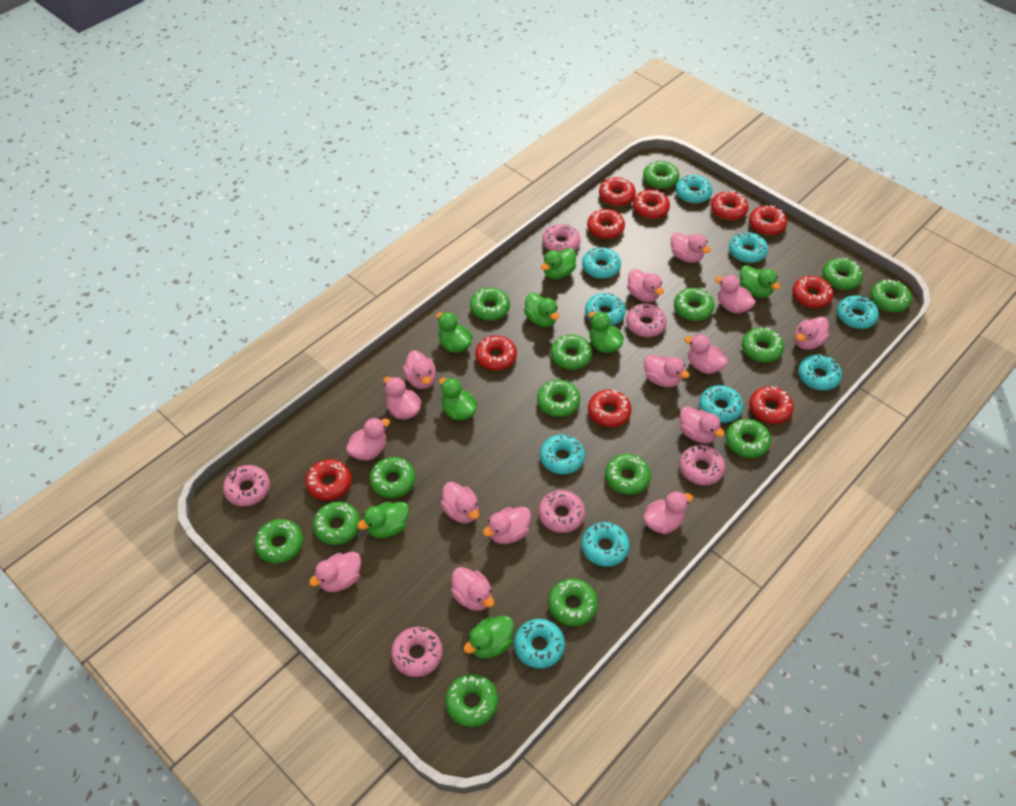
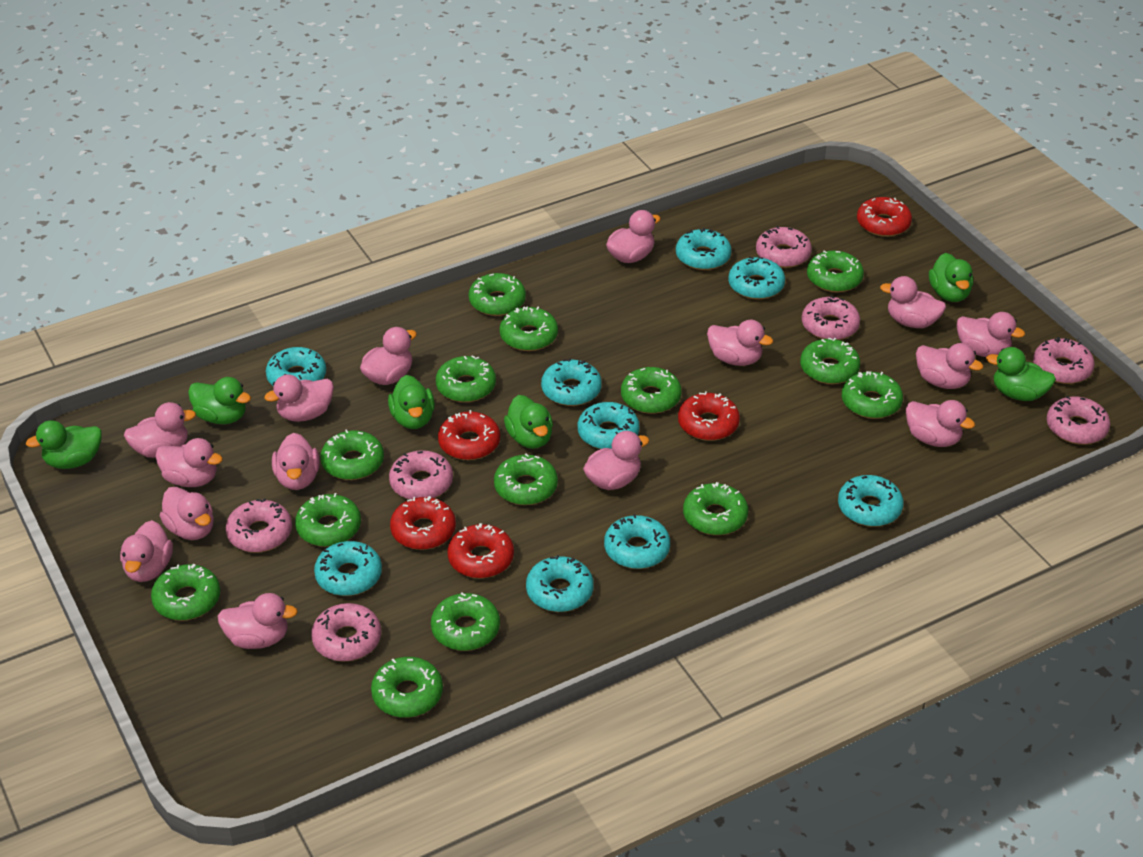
green donut: [255,519,303,564] [313,502,360,545] [370,457,415,498] [445,674,498,727] [470,288,510,321] [537,380,580,417] [548,579,598,626] [551,335,592,370] [605,454,651,495] [643,161,679,189] [674,288,714,321] [726,419,771,458] [742,327,784,362] [822,258,863,290] [870,280,912,312] = 15 -> [151,564,220,620] [295,493,361,547] [320,430,384,480] [371,657,443,718] [431,593,500,651] [436,355,496,402] [469,273,526,316] [494,453,558,505] [500,307,558,351] [621,367,682,414] [683,482,748,535] [800,338,860,384] [807,250,864,293] [842,371,903,419] = 14
green duck: [357,502,409,538] [436,312,473,353] [439,378,477,420] [463,616,514,659] [524,293,559,327] [541,248,576,279] [589,312,624,353] [740,265,781,298] = 8 -> [26,420,102,469] [188,377,251,424] [388,375,435,429] [504,395,553,449] [929,253,973,302] [986,347,1056,401] = 6
pink donut: [223,465,270,507] [391,627,443,677] [538,490,585,533] [542,224,581,252] [626,303,667,337] [679,445,725,486] = 6 -> [226,498,292,553] [311,603,381,662] [389,450,453,500] [756,226,812,268] [802,295,860,340] [1033,337,1095,384] [1047,396,1110,444] = 7
red donut: [305,459,352,501] [475,335,517,371] [587,209,625,239] [588,390,632,427] [599,177,636,206] [633,190,670,219] [711,191,749,220] [749,205,787,235] [749,386,794,424] [793,276,834,308] = 10 -> [390,496,456,550] [438,410,500,460] [447,523,514,578] [678,391,740,441] [857,197,912,237] = 5
turquoise donut: [514,619,565,669] [540,434,585,475] [582,247,621,279] [582,522,629,567] [585,293,626,326] [676,175,712,204] [699,385,743,423] [729,232,768,263] [798,354,842,391] [837,295,879,329] = 10 -> [266,347,326,387] [314,541,382,596] [526,555,594,612] [541,358,602,406] [578,402,639,449] [604,514,670,569] [676,228,731,270] [728,256,785,300] [838,475,904,527] = 9

